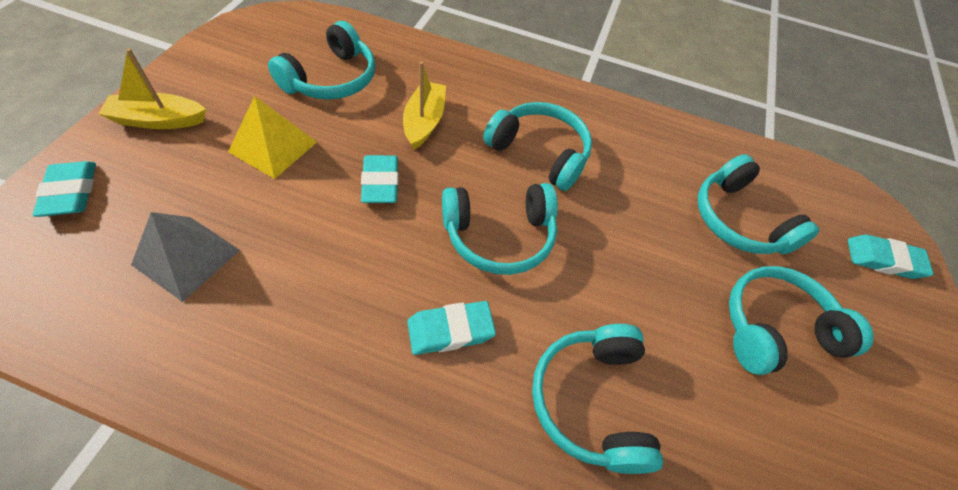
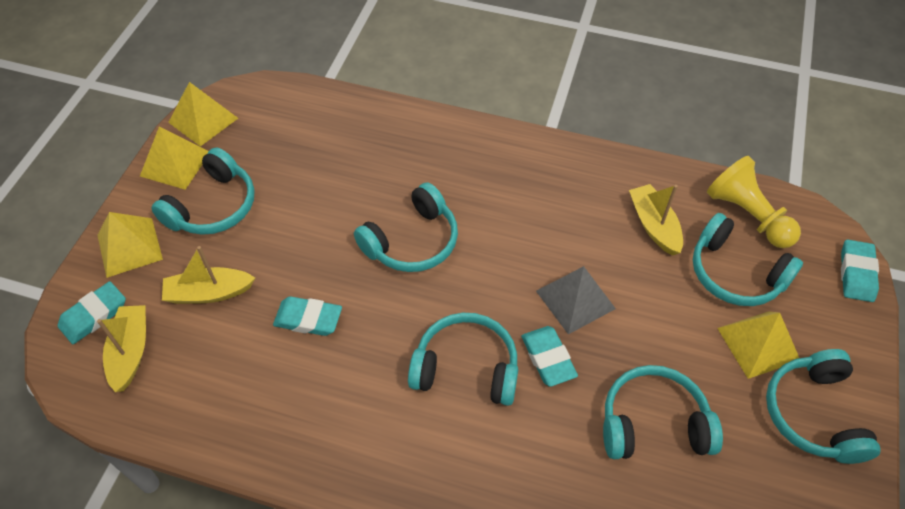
yellow boat: [99,48,206,129] [403,61,446,150] = 2 -> [97,305,146,392] [162,246,255,304] [629,184,683,256] = 3
yellow pawn: none = 0 -> [707,156,801,248] = 1
yellow pyramid: [228,96,317,179] = 1 -> [97,212,163,278] [140,126,209,190] [168,82,238,146] [717,311,799,379] = 4

